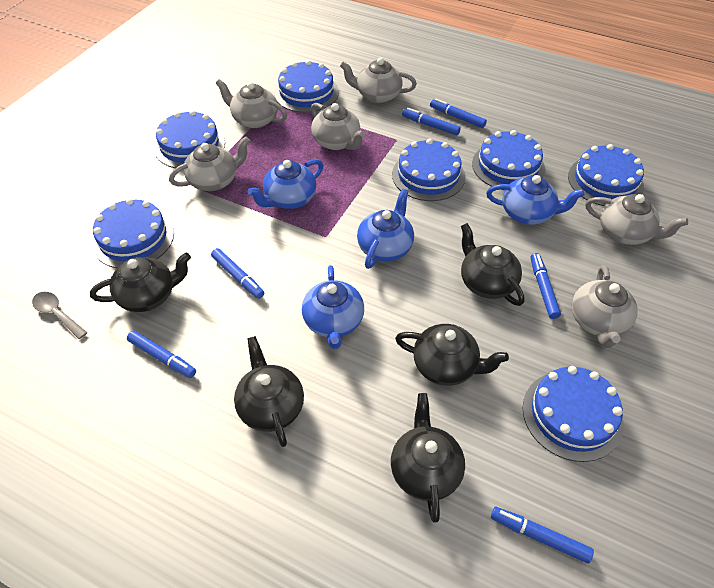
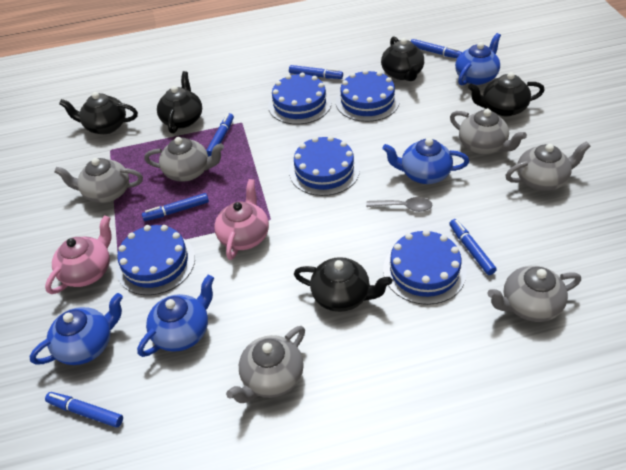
blue cake: [92,198,174,268] [154,110,225,168] [274,60,339,113] [392,139,465,201] [472,130,545,190] [523,366,623,462] [568,144,644,206] = 7 -> [116,225,195,295] [268,72,331,124] [289,136,360,196] [336,70,400,122] [383,230,466,305] = 5
pink teapot: none = 0 -> [45,215,112,294] [214,179,269,260] = 2

